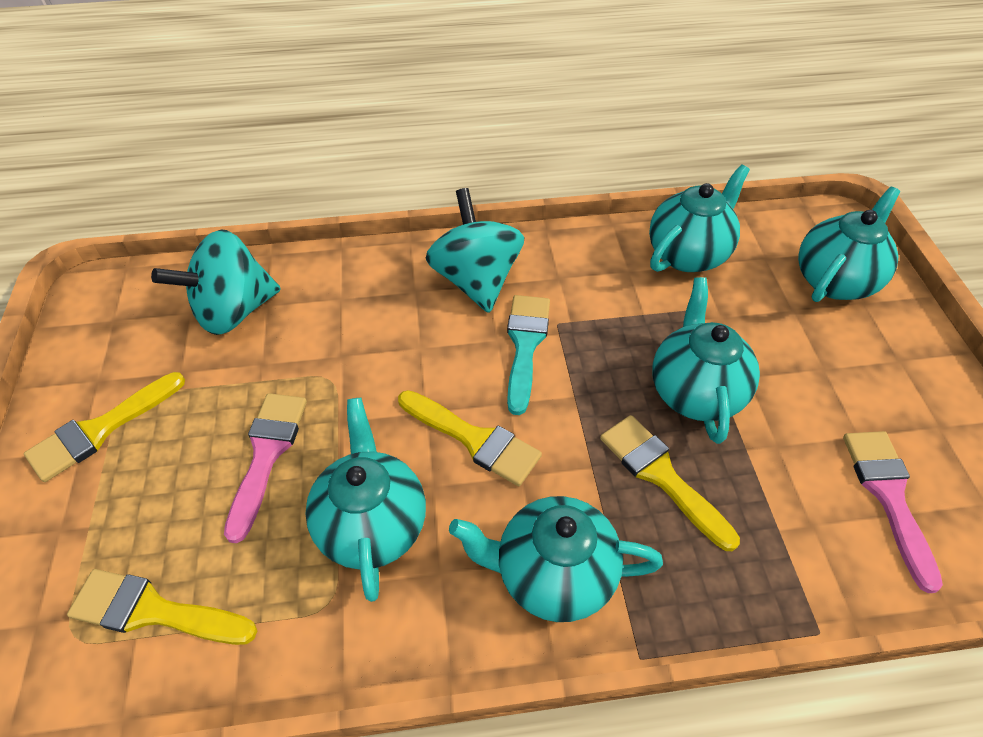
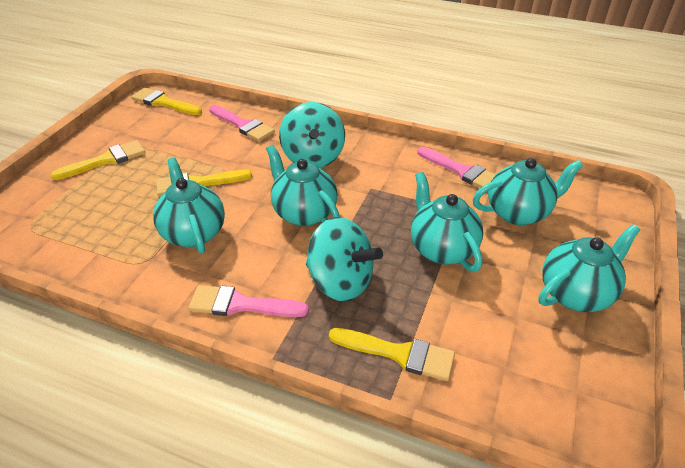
pink brush: [224,393,307,543] [843,431,943,593] = 2 -> [189,285,309,317] [209,105,275,142] [417,147,495,188] = 3
turquoise brush: [507,295,550,415] = 1 -> none = 0

